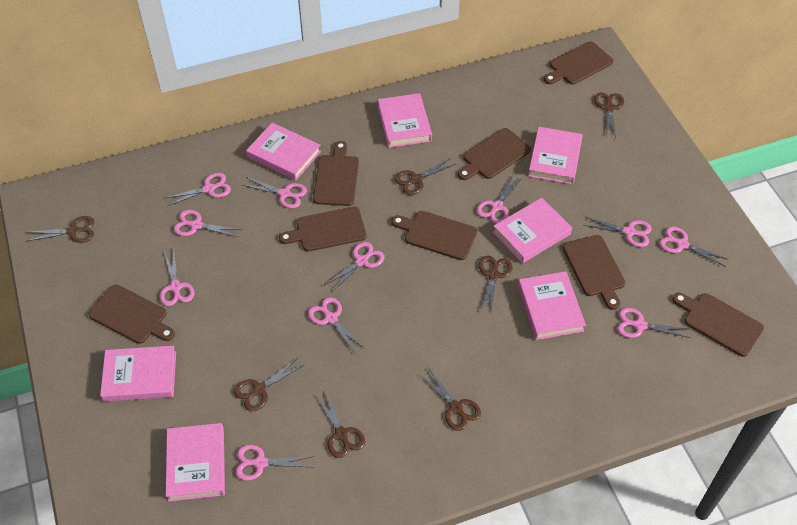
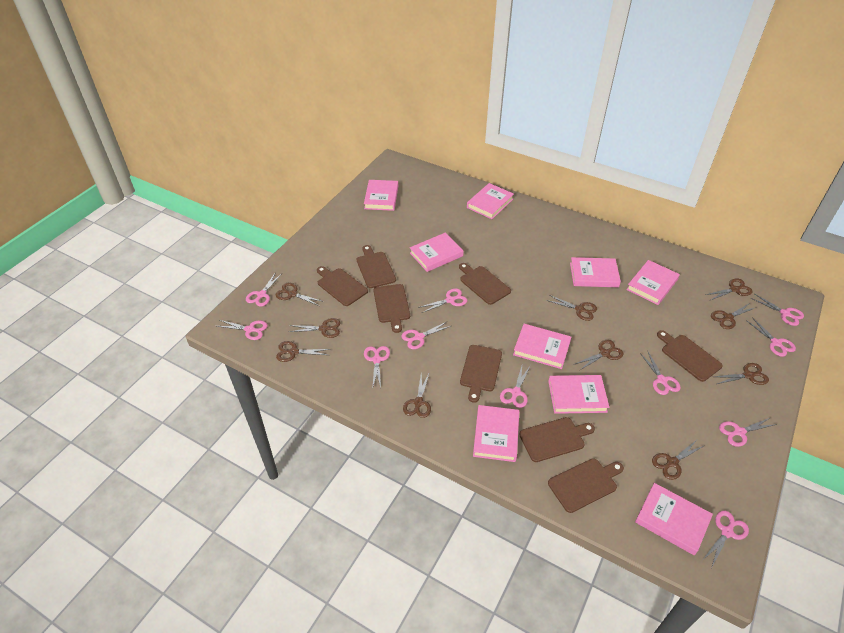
brown scissors: [26,216,94,243] [234,358,305,411] [316,391,365,458] [395,158,456,195] [419,369,481,431] [479,256,513,314] [594,93,624,138] = 7 -> [276,283,324,306] [276,341,330,362] [289,318,340,338] [403,372,431,418] [546,295,597,321] [575,340,624,370] [652,440,704,480] [705,278,753,300] [711,303,757,329] [714,363,769,385] = 10
pink book: [100,346,176,402] [166,423,225,502] [246,123,321,181] [378,93,432,148] [493,198,572,263] [518,271,586,340] [528,127,583,185] = 7 -> [364,180,398,211] [410,232,464,272] [467,183,514,219] [473,405,519,462] [513,324,571,369] [548,375,609,414] [570,257,621,287] [626,260,680,305] [635,483,713,555] = 9

